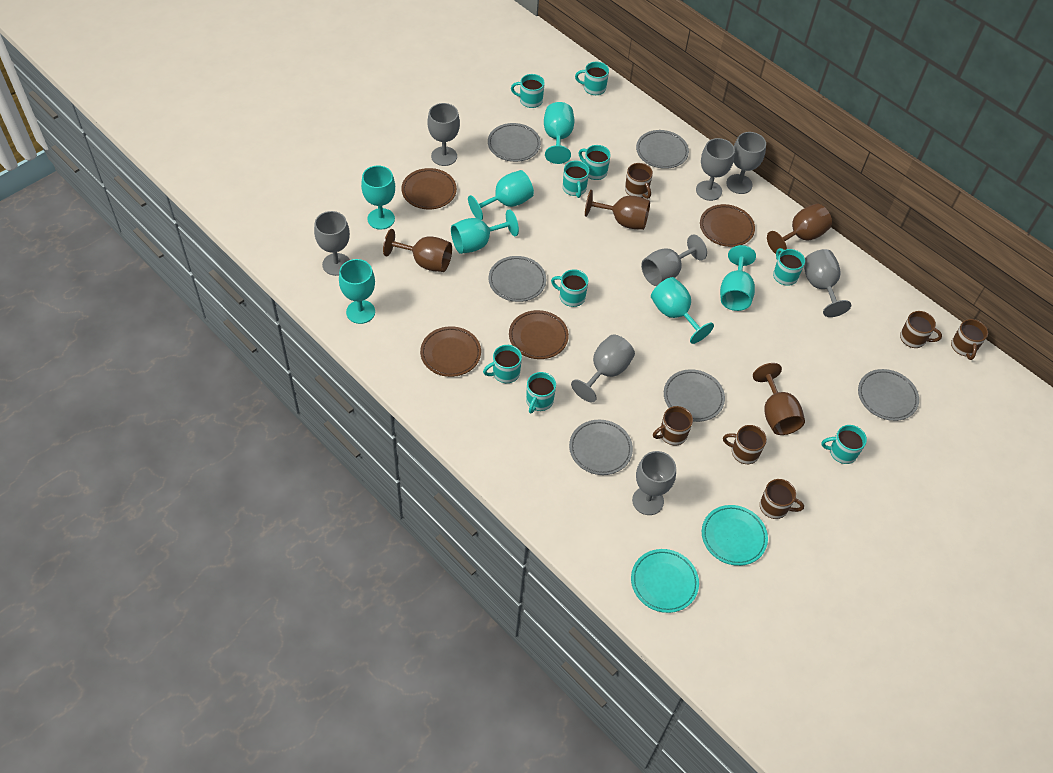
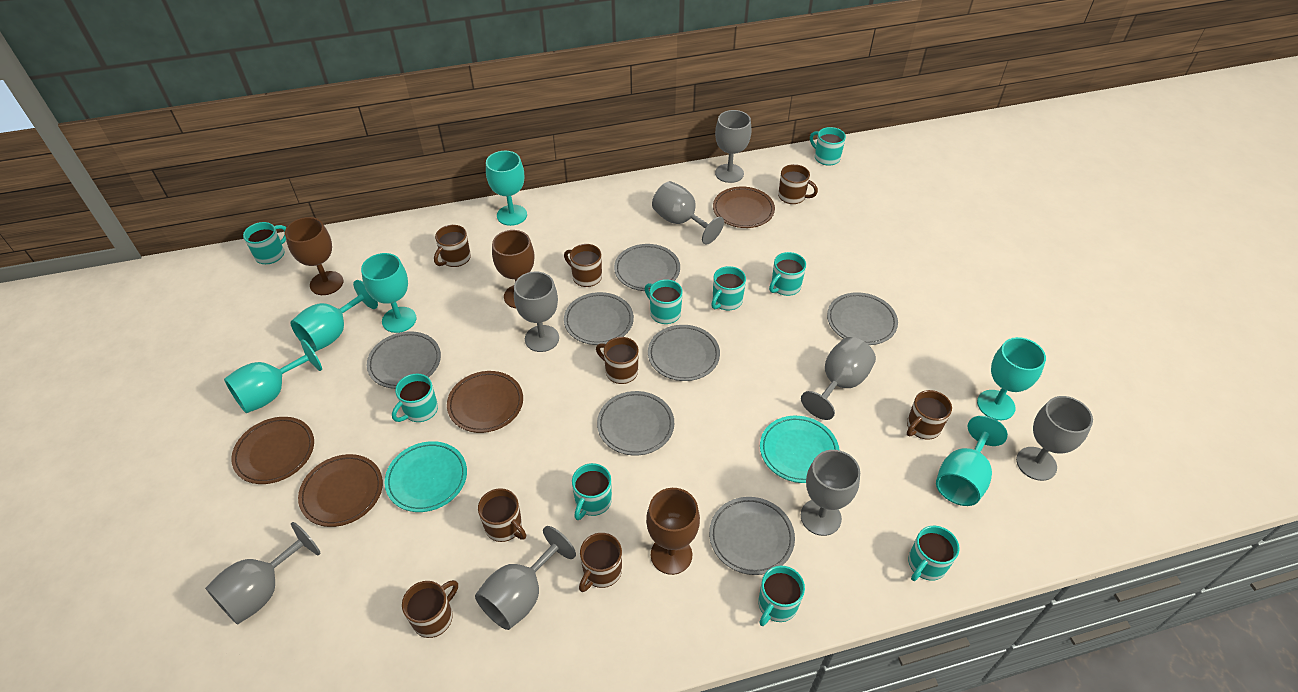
brown goblet: [383,229,452,272] [585,190,650,230] [753,363,805,435] [767,203,832,254] = 4 -> [285,217,343,295] [492,230,534,308] [646,488,700,575] = 3
brown mug: [625,163,653,199] [653,406,693,446] [723,425,767,464] [760,479,804,519] [900,311,942,348] [951,319,988,360] = 6 -> [402,580,458,638] [434,225,471,267] [478,488,526,542] [564,244,602,287] [579,533,622,592] [596,337,639,384] [778,164,818,204] [907,390,952,440] = 8
grey plate: [488,123,541,162] [489,256,546,302] [569,420,633,475] [636,130,689,169] [664,369,725,422] [858,369,919,421] = 6 -> [367,331,441,389] [564,292,634,345] [597,391,674,456] [614,244,680,291] [648,325,720,381] [709,497,795,575] [827,292,898,345] = 7
turquoise goblet: [339,259,375,324] [361,166,395,229] [451,209,519,254] [468,170,534,220] [544,102,574,164] [651,277,714,344] [720,245,756,311] = 7 -> [224,339,322,413] [291,280,378,352] [361,253,417,333] [486,151,527,226] [936,416,1008,506] [977,337,1046,420] = 6

